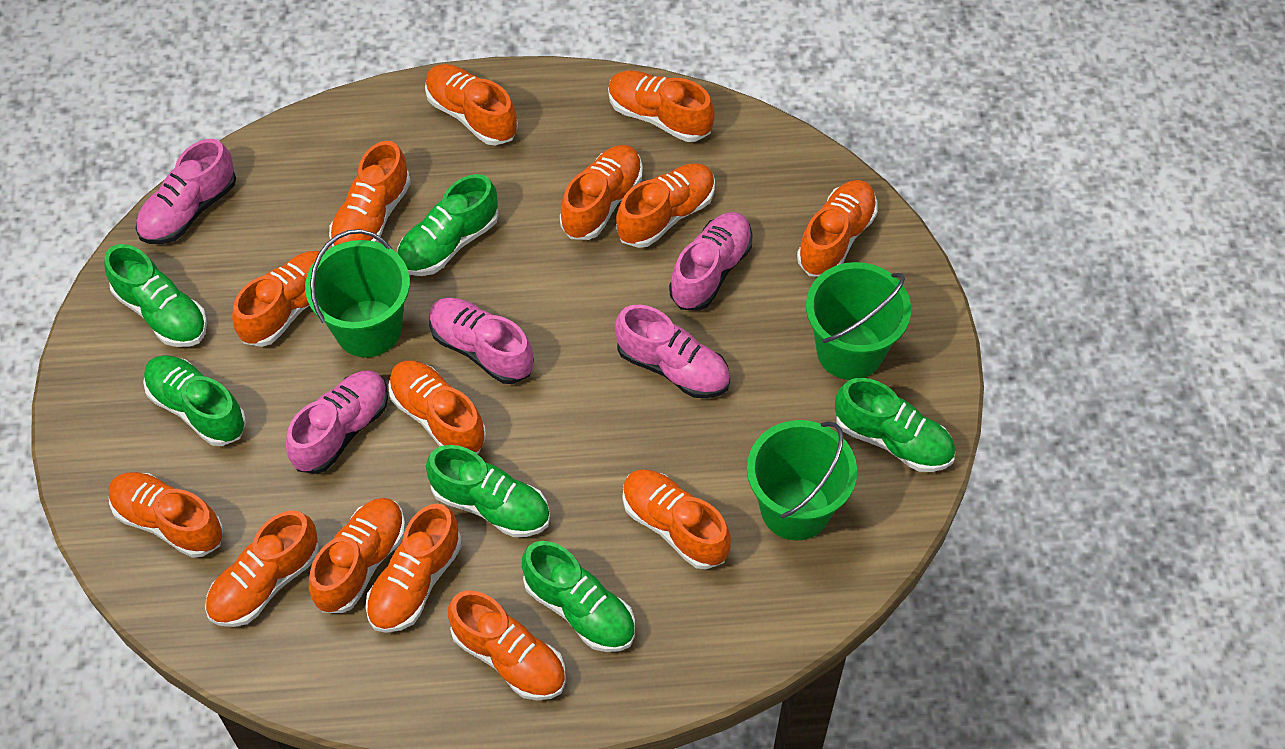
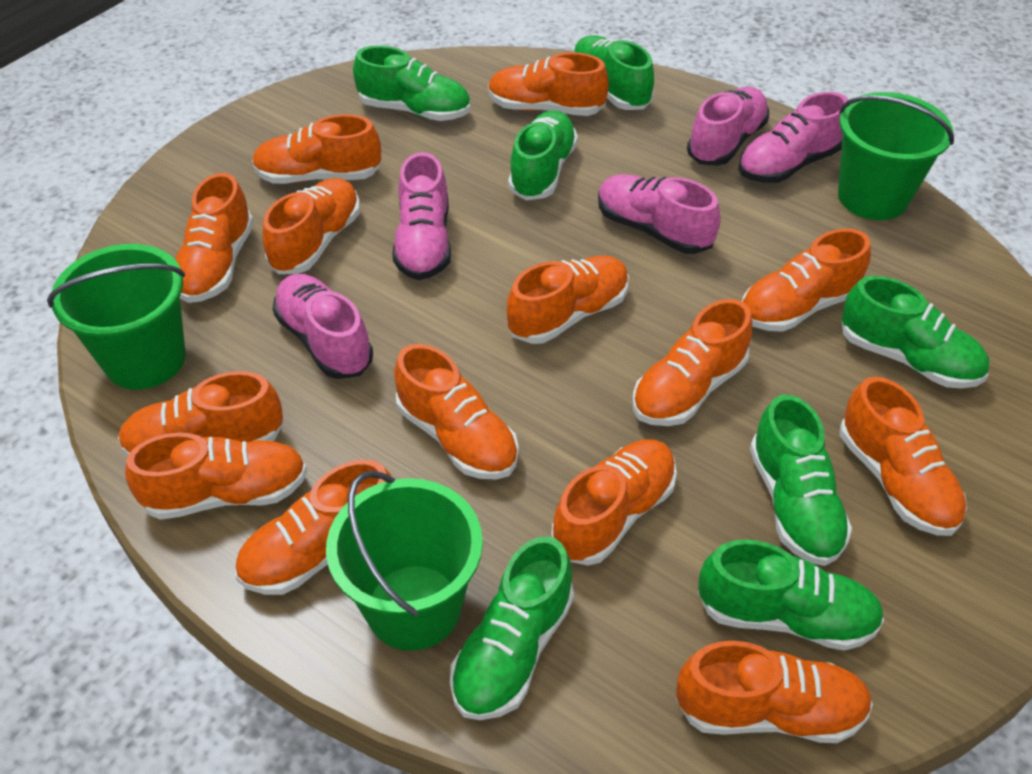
green shoe: [104,244,207,347] [143,355,246,446] [397,174,499,276] [426,445,550,537] [522,541,635,652] [835,378,955,472] = 6 -> [353,46,470,121] [450,536,574,720] [508,110,578,200] [574,35,654,110] [698,540,884,651] [750,395,852,566] [841,276,989,389] = 7

